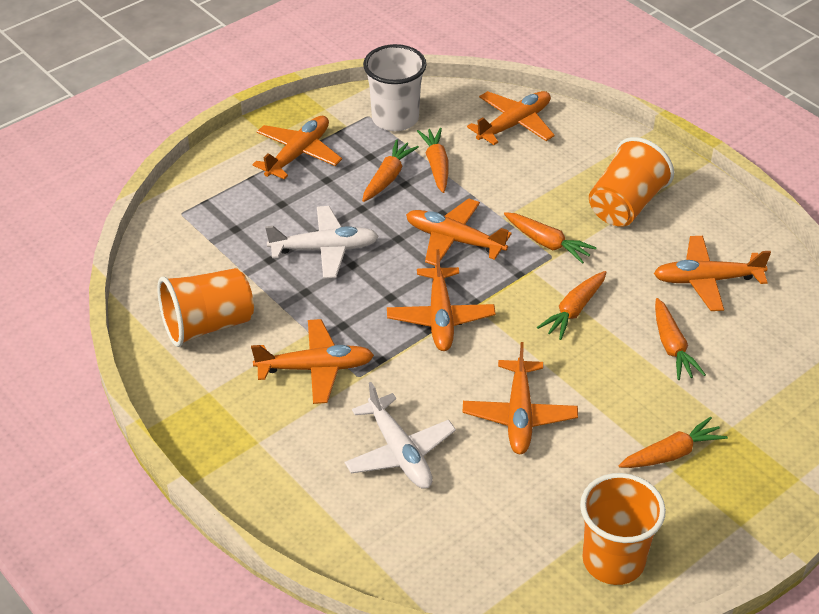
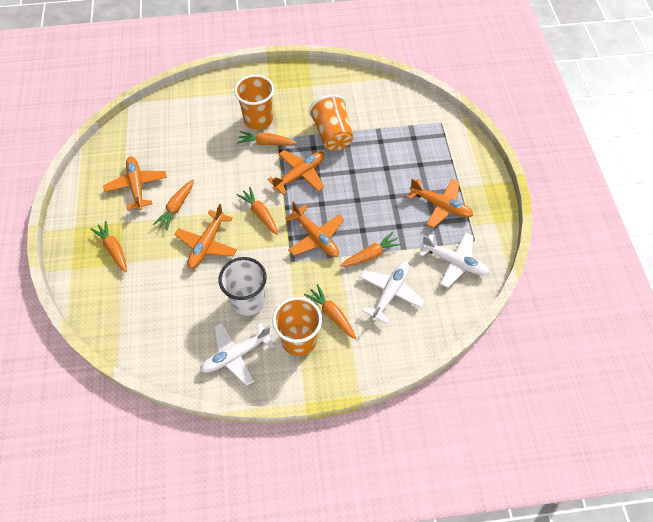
orange plane: [251,319,374,404] [252,116,342,179] [387,249,495,351] [406,198,512,266] [462,342,578,454] [467,91,555,145] [654,236,771,311] = 7 -> [103,156,167,210] [174,204,237,269] [267,150,325,195] [285,201,344,257] [407,178,473,228] = 5
white plane: [265,206,379,279] [345,382,456,488] = 2 -> [200,322,275,386] [359,261,424,324] [419,233,489,288] = 3

